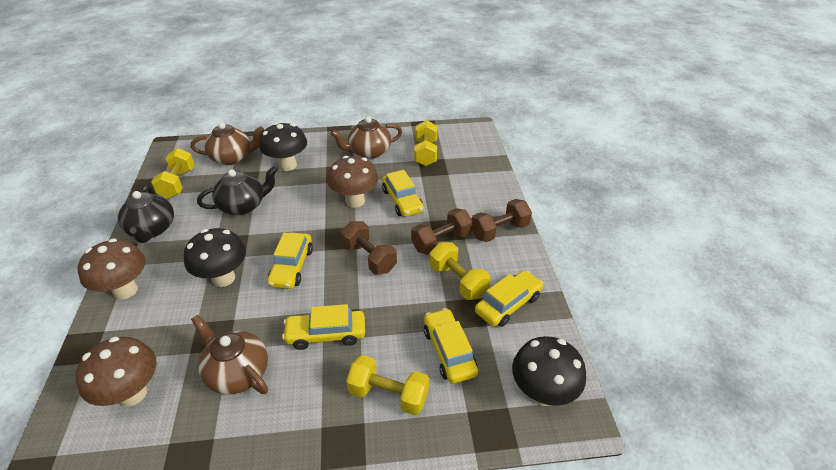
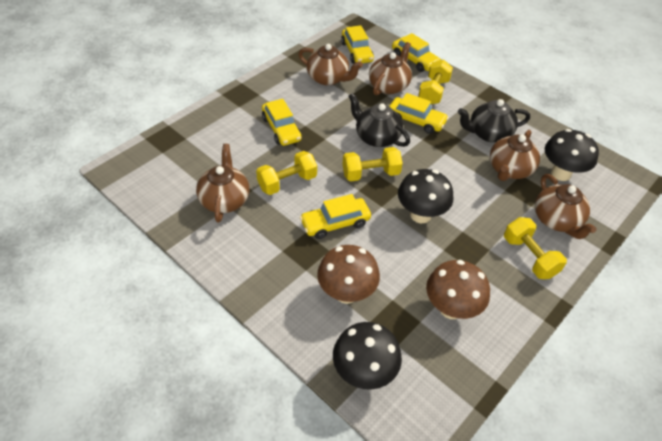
brown dumbbell: [341,221,397,274] [411,208,473,255] [472,199,532,242] = 3 -> none = 0
brown mushroom: [75,337,157,406] [78,239,145,300] [327,156,378,208] = 3 -> [317,245,380,304] [426,260,490,319] = 2
brown teapot: [191,122,264,165] [191,315,268,395] [331,116,402,159] = 3 -> [196,144,249,223] [298,44,363,86] [369,42,412,95] [490,130,540,181] [535,174,597,239] = 5

